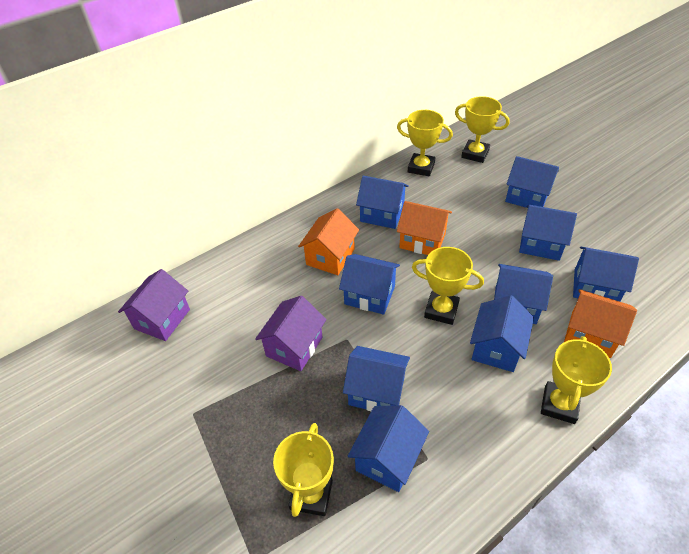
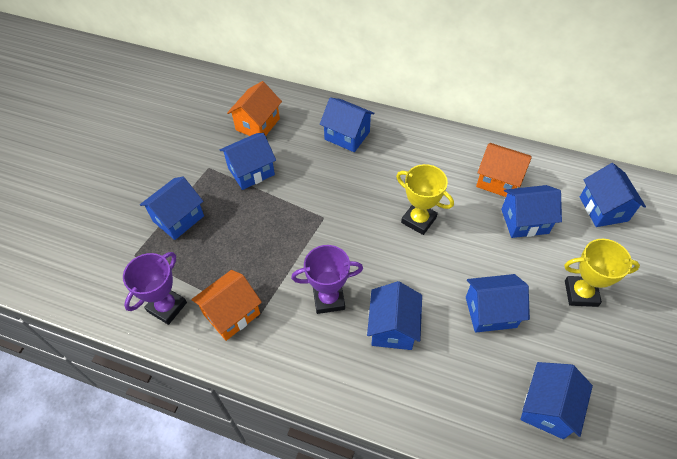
blue house: [339,254,400,315] [343,346,410,411] [348,405,429,492] [356,176,409,229] [470,295,534,372] [494,264,553,324] [505,156,559,208] [519,205,577,261] [573,247,639,302] = 9 -> [140,177,204,240] [220,133,276,190] [320,97,375,152] [367,281,422,350] [466,274,530,333] [501,185,562,238] [520,362,593,439] [580,163,646,227] = 8
purple house: [118,269,190,341] [255,296,327,371] = 2 -> none = 0
purple trophy: none = 0 -> [123,252,187,325] [291,245,363,314] = 2
yellow trophy: [273,423,334,517] [397,110,453,176] [412,247,484,325] [455,96,510,163] [541,336,612,424] = 5 -> [396,164,454,235] [564,239,640,307] = 2

